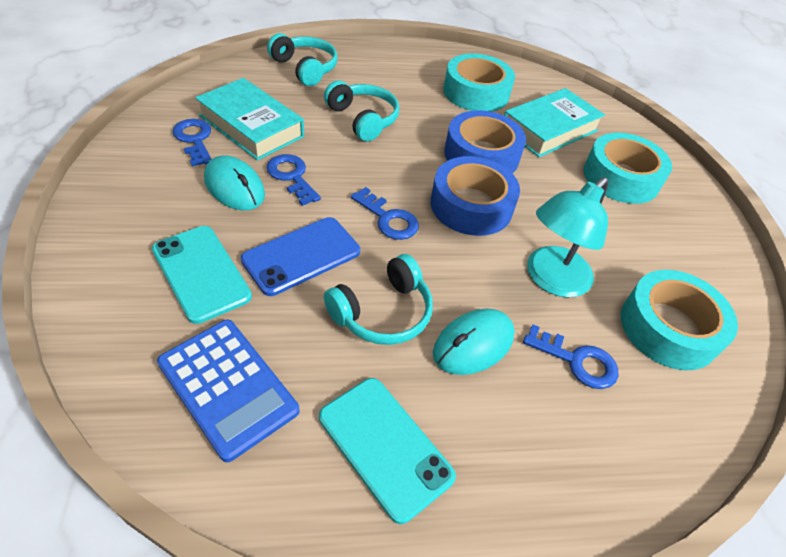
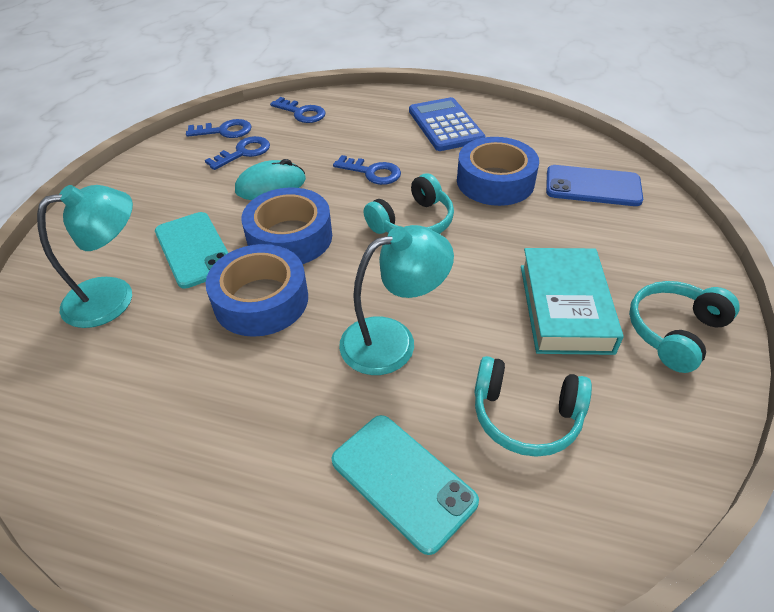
blue tape: [431,156,520,236] [444,110,526,174] = 2 -> [206,244,308,337] [242,188,332,264] [457,137,539,206] = 3
turquoise book: [195,78,304,161] [504,88,605,157] = 2 -> [521,248,624,355] = 1
turquoise lamp: [527,177,609,298] = 1 -> [37,185,133,328] [339,225,454,375] = 2
turquoise mouse: [204,155,265,210] [433,309,515,375] = 2 -> [235,159,306,200] = 1
turquoise tape: [443,53,515,112] [584,133,672,204] [621,270,738,370] = 3 -> none = 0

